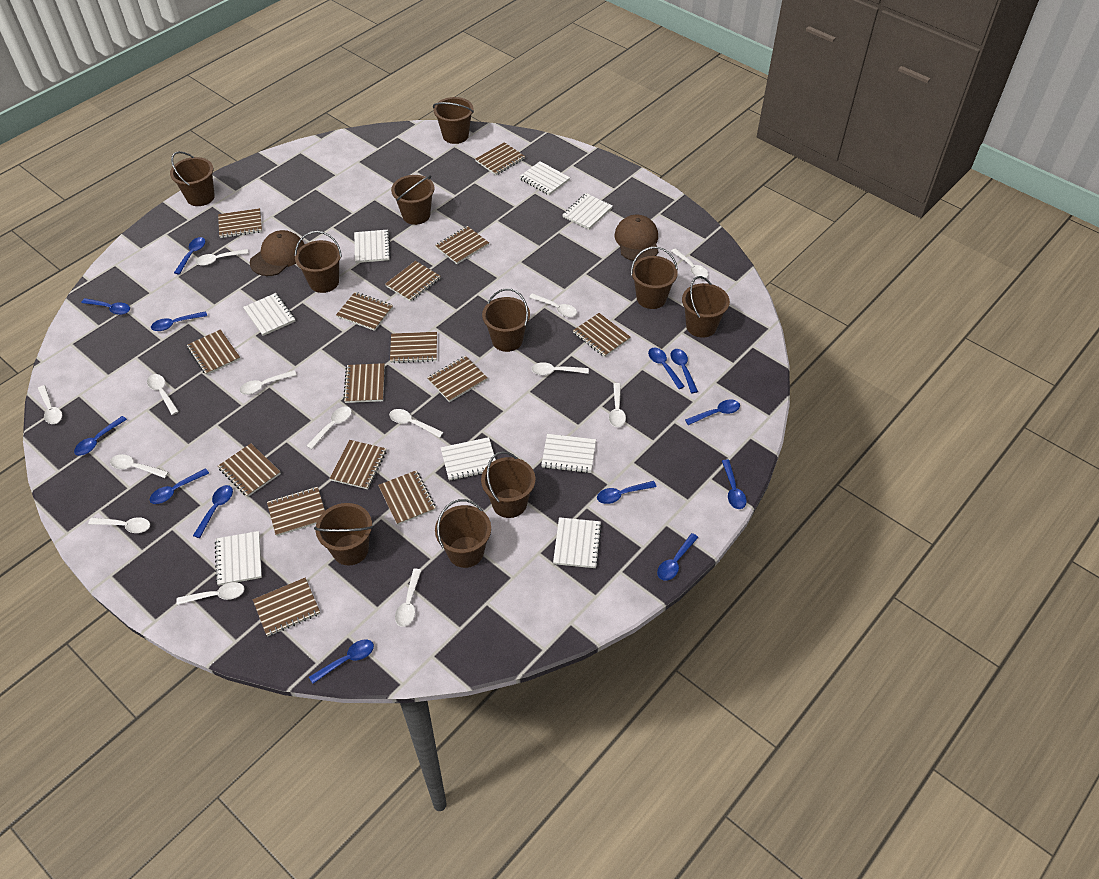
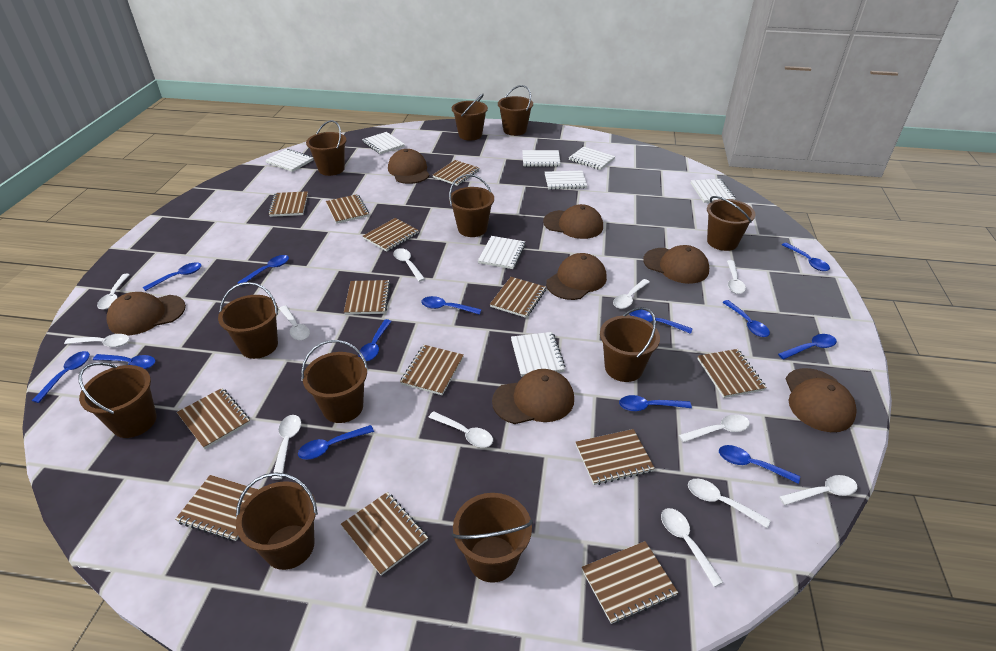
brown bucket: [170,151,215,206] [295,231,342,293] [314,503,373,566] [391,175,435,225] [433,97,474,144] [435,499,491,568] [481,451,535,518] [482,288,530,352] [631,247,678,309] [682,276,730,338] = 10 -> [78,362,157,438] [218,282,278,359] [236,472,318,570] [301,340,368,423] [306,120,347,176] [449,174,494,237] [452,94,488,141] [452,493,533,583] [498,85,533,136] [600,307,660,382] [707,196,756,251] = 11
brown cap: [250,230,305,276] [615,215,658,261] = 2 -> [106,292,186,335] [388,149,430,184] [492,369,574,424] [543,204,603,239] [546,253,607,300] [643,245,709,284] [786,368,857,432] = 7
brown notebook: [187,329,240,375] [218,208,262,238] [218,443,281,497] [253,578,320,637] [267,487,325,536] [330,440,386,489] [336,292,393,331] [343,363,385,403] [378,470,436,525] [385,261,440,302] [390,332,437,363] [427,356,488,402] [435,226,489,264] [475,142,525,175] [573,313,631,357] = 15 -> [175,475,259,541] [177,388,250,449] [268,191,308,217] [326,194,369,224] [341,492,428,576] [344,280,390,315] [363,218,419,251] [400,345,464,395] [433,160,479,186] [490,277,546,318] [576,429,655,485] [582,541,678,624] [697,349,767,398] = 13
white spoon: [38,385,62,424] [88,517,150,533] [110,454,169,478] [147,374,179,415] [176,582,245,605] [195,249,249,266] [240,370,297,395] [306,407,352,450] [389,409,444,438] [395,569,422,627] [529,293,577,317] [531,362,589,375] [609,383,626,427] [671,248,708,279] = 14 -> [64,334,130,347] [97,274,130,310] [272,415,301,480] [279,305,310,340] [393,248,425,282] [428,411,493,448] [613,279,650,309] [661,508,723,587] [679,414,750,443] [688,479,771,528] [727,260,746,294] [779,475,857,506] = 12

